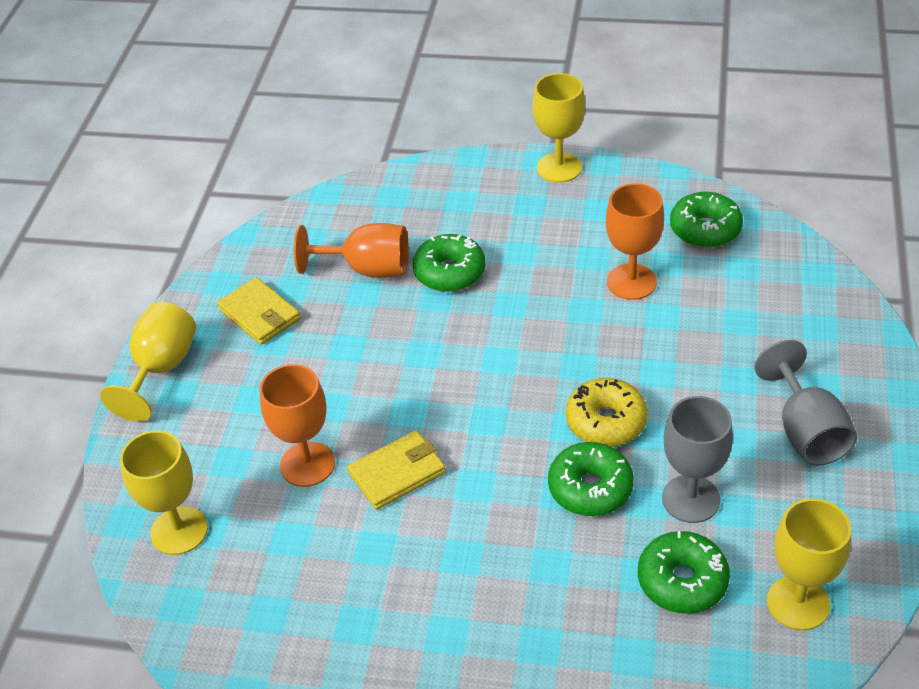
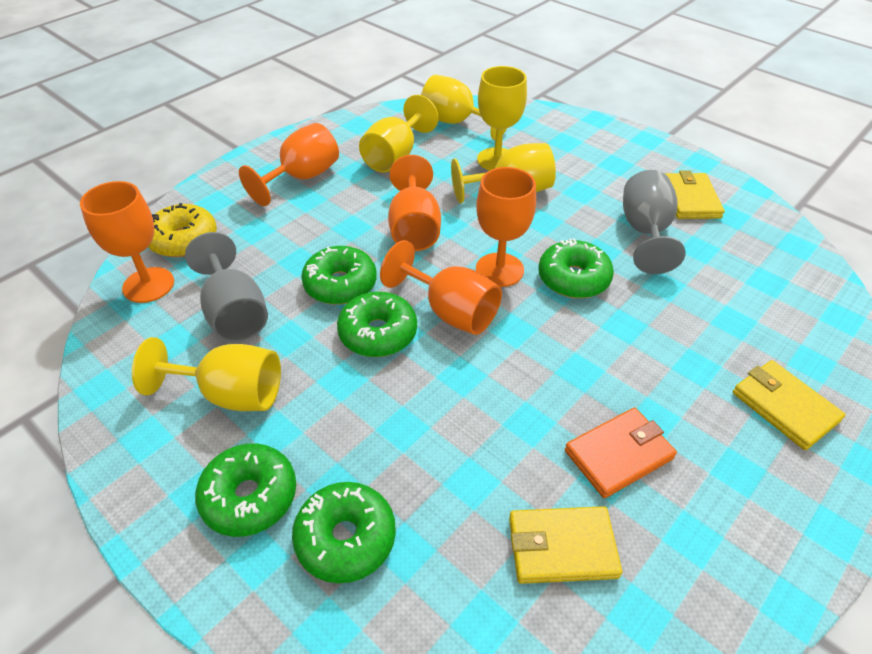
green donut: [413,234,485,292] [548,442,634,516] [638,531,730,614] [670,192,743,248] = 4 -> [195,443,296,537] [292,482,396,583] [301,246,377,305] [337,292,417,357] [538,238,614,298] = 5
orange goblet: [259,364,335,487] [294,223,409,278] [606,183,664,300] = 3 -> [80,181,174,303] [239,123,339,206] [380,240,502,335] [388,155,441,251] [476,167,536,287] = 5
orange wallet: none = 0 -> [565,407,677,499] = 1
yellow goblet: [100,302,196,422] [120,431,208,555] [533,73,585,183] [767,499,851,630] = 4 -> [132,337,281,411] [359,95,439,172] [421,75,507,140] [451,143,556,203] [477,66,527,171] = 5
yellow wallet: [217,277,301,345] [347,430,446,510] = 2 -> [509,506,622,584] [665,170,725,219] [733,360,845,450] = 3

